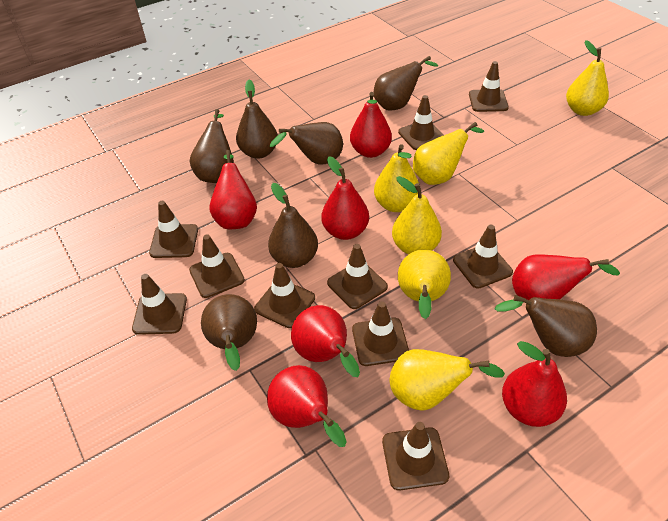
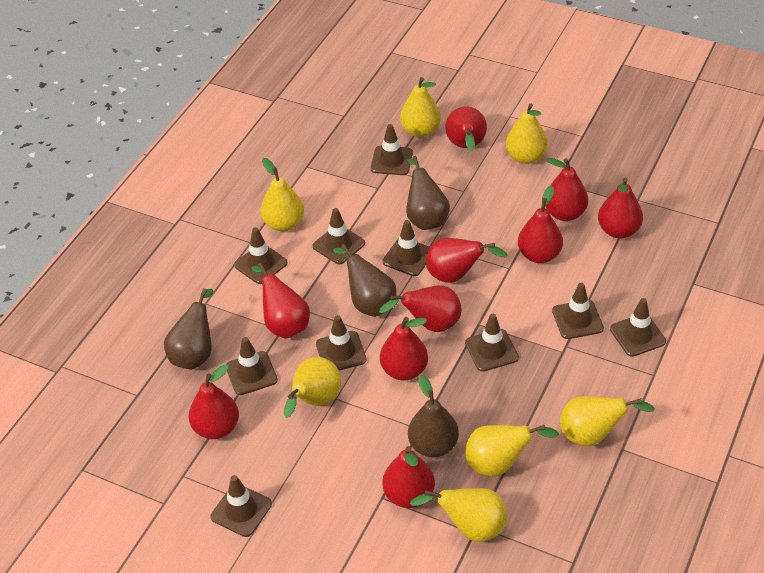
brown pear: [190,109,234,183] [201,294,257,371] [236,80,278,159] [268,183,318,268] [270,122,343,165] [373,56,438,111] [495,295,597,357] = 7 -> [164,288,214,369] [333,244,396,317] [406,156,450,230] [408,374,459,457] = 4
red pear: [209,150,257,229] [267,365,347,447] [291,305,360,377] [322,156,369,240] [350,92,392,158] [502,341,567,427] [512,254,620,300] = 7 -> [189,364,239,439] [251,263,310,339] [379,285,461,332] [380,317,428,380] [382,446,435,508] [426,238,508,283] [445,106,487,151] [518,185,563,263] [545,158,588,221] [598,177,643,239] = 10
yellow pear: [374,144,419,212] [390,349,505,411] [392,176,442,254] [398,249,451,319] [413,122,484,185] [566,40,609,116] = 6 -> [260,158,304,231] [284,357,341,418] [400,77,441,137] [410,488,507,542] [465,425,559,476] [506,104,548,164] [560,396,655,446] = 7

